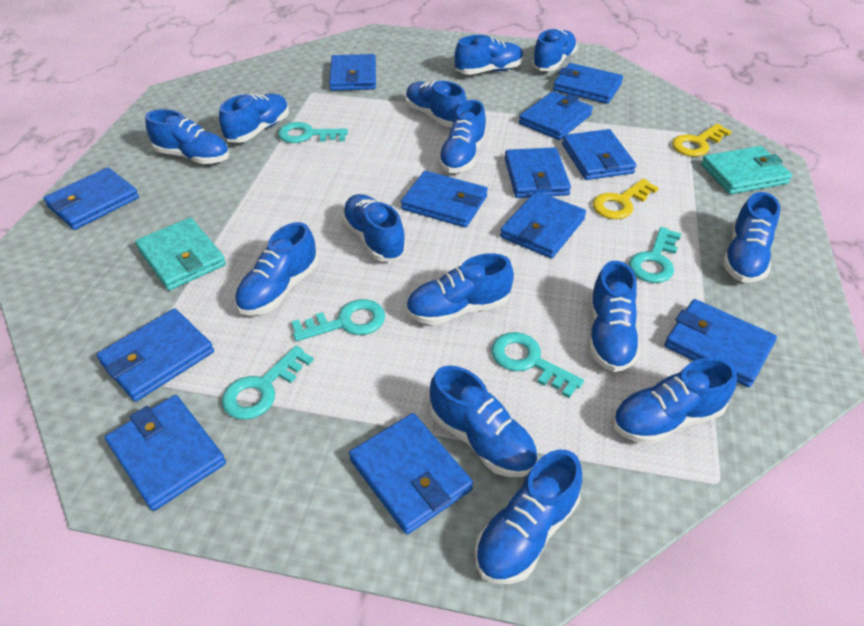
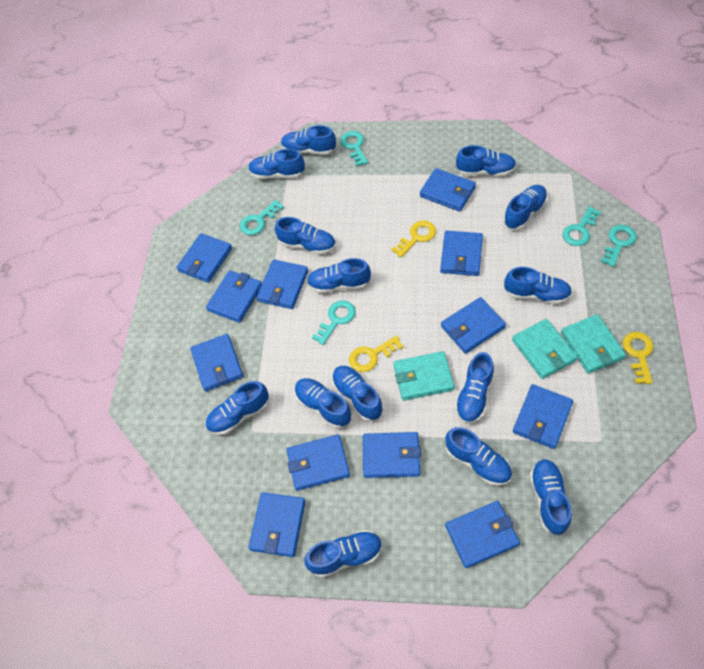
turquoise wallet: [135,218,226,291] [701,146,792,195] = 2 -> [394,351,454,401] [512,319,578,379] [561,314,626,374] = 3
yellow key: [593,179,659,219] [672,124,732,157] = 2 -> [349,336,404,372] [391,220,436,258] [623,332,653,384] = 3

